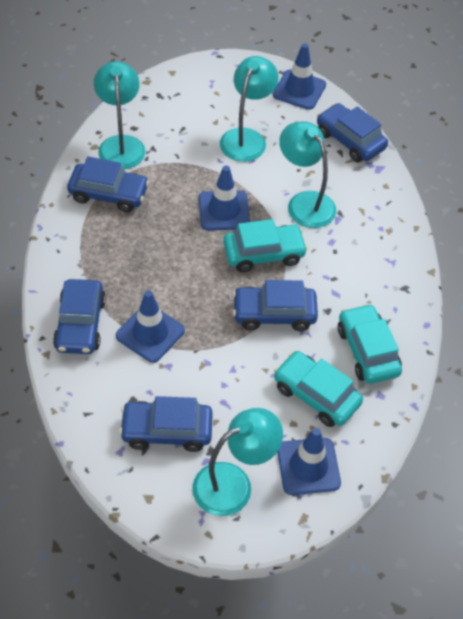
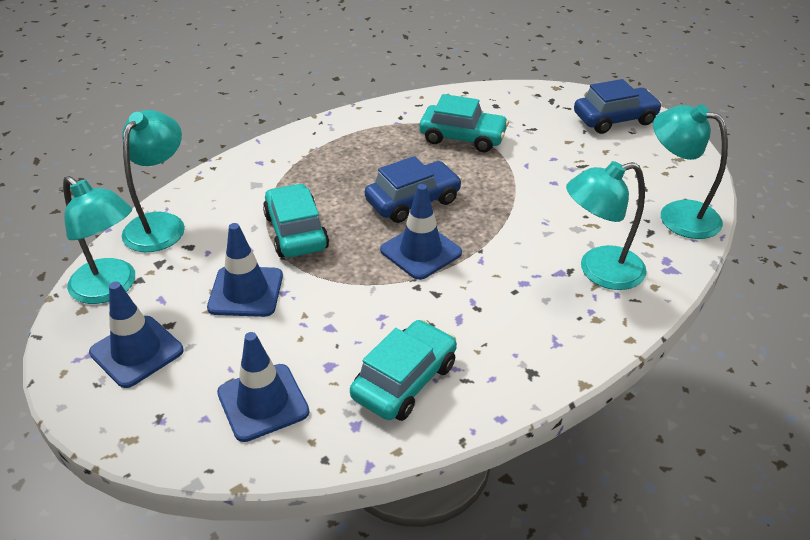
blue car: [53,279,106,354] [67,156,149,212] [119,396,213,452] [233,280,318,331] [317,103,388,163] = 5 -> [365,156,462,223] [574,79,662,134] = 2

